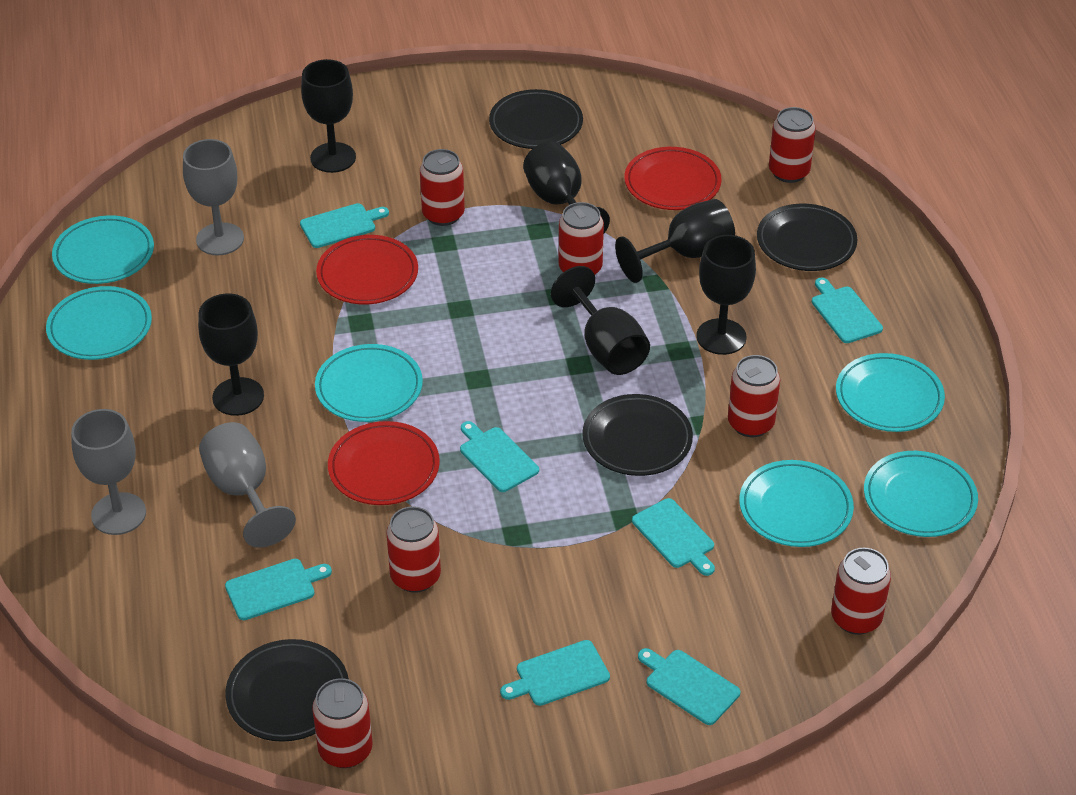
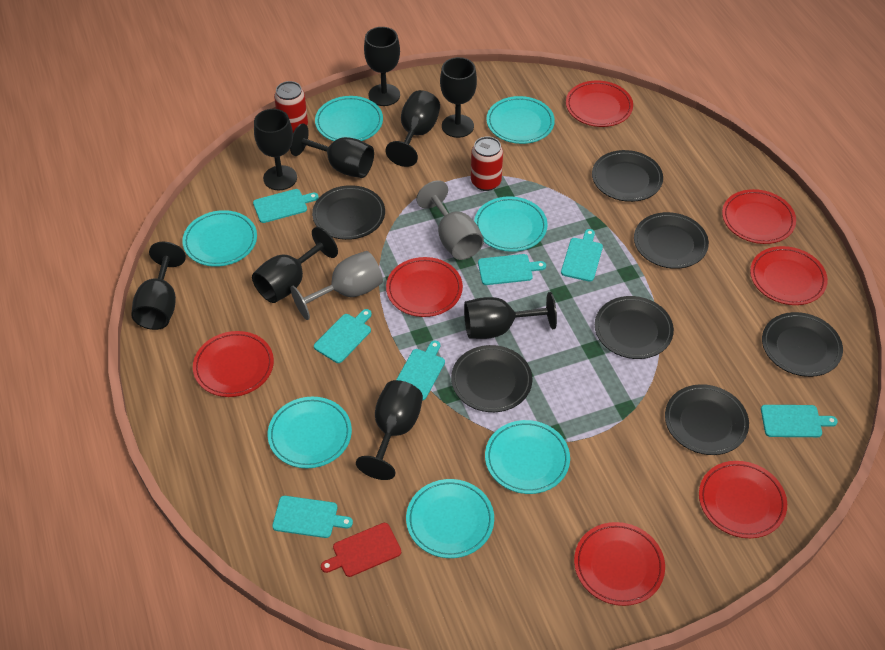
black goblet: [198,293,264,416] [301,59,356,173] [523,142,610,233] [551,266,650,375] [615,199,735,283] [697,235,756,355] = 6 -> [131,242,186,330] [252,227,338,303] [254,109,297,190] [290,123,374,178] [356,380,423,480] [364,27,400,106] [385,90,440,167] [440,57,477,138] [464,292,557,339] = 9
black plate: [225,639,349,742] [489,89,583,149] [582,394,693,476] [757,204,857,271] = 4 -> [312,185,385,240] [451,345,532,412] [592,150,663,202] [595,296,674,359] [634,212,709,269] [665,384,749,455] [762,312,843,377] = 7
grey goblet: [71,409,146,535] [183,139,244,256] [199,422,296,548] = 3 -> [291,251,383,320] [416,180,484,260] = 2
red can: [312,678,373,768] [386,506,441,593] [420,149,465,226] [558,202,604,275] [728,355,780,437] [769,107,816,183] [831,548,891,635] = 7 -> [274,81,308,132] [471,136,503,191] = 2
red cutting board: none = 0 -> [321,523,401,577] = 1
red plate: [316,235,418,304] [328,421,440,505] [624,147,722,210] = 3 -> [193,331,274,397] [386,257,463,317] [566,81,633,127] [574,522,665,606] [699,461,787,538] [722,189,796,244] [750,246,828,305] = 7
turquoise plate: [46,286,152,360] [52,215,154,284] [315,344,423,422] [739,460,854,547] [836,353,945,432] [864,451,978,537] = 6 -> [182,210,257,267] [268,397,352,468] [315,96,383,141] [406,479,494,558] [474,196,548,252] [485,420,570,494] [486,96,555,144] = 7

